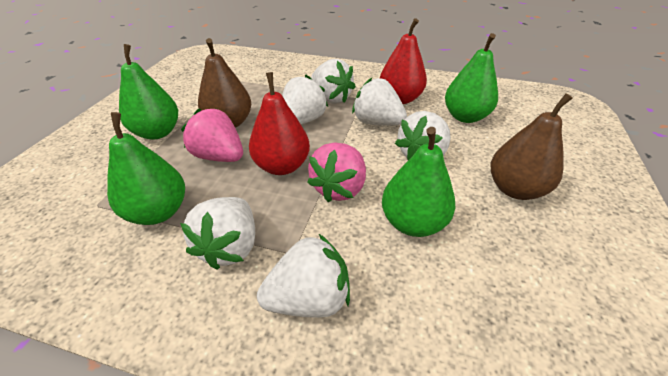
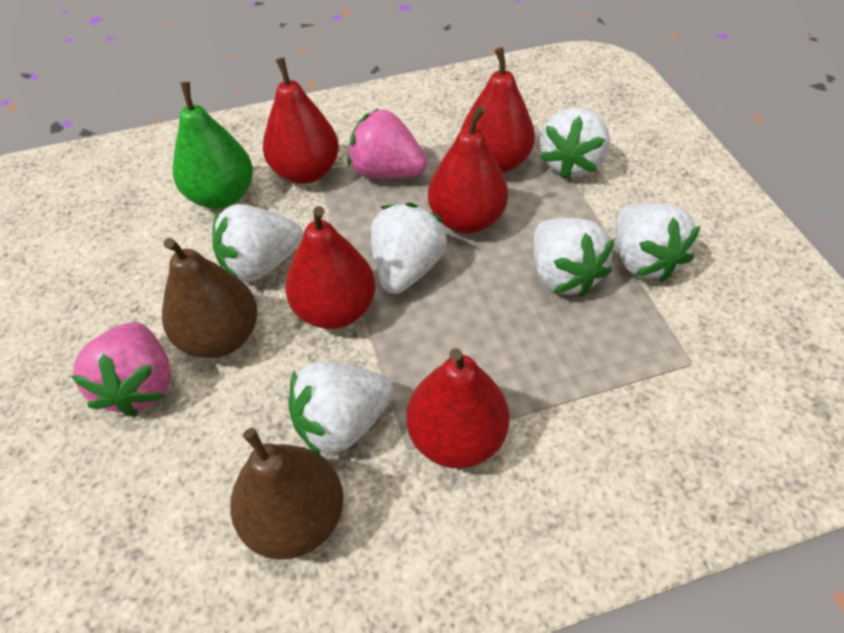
green pear: [107,112,185,225] [119,44,178,140] [382,127,455,237] [445,33,498,123] = 4 -> [173,82,253,209] = 1
red pear: [249,72,310,175] [380,18,427,104] = 2 -> [263,57,339,184] [285,206,375,329] [407,348,510,469] [428,106,508,233] [460,47,535,173] = 5

